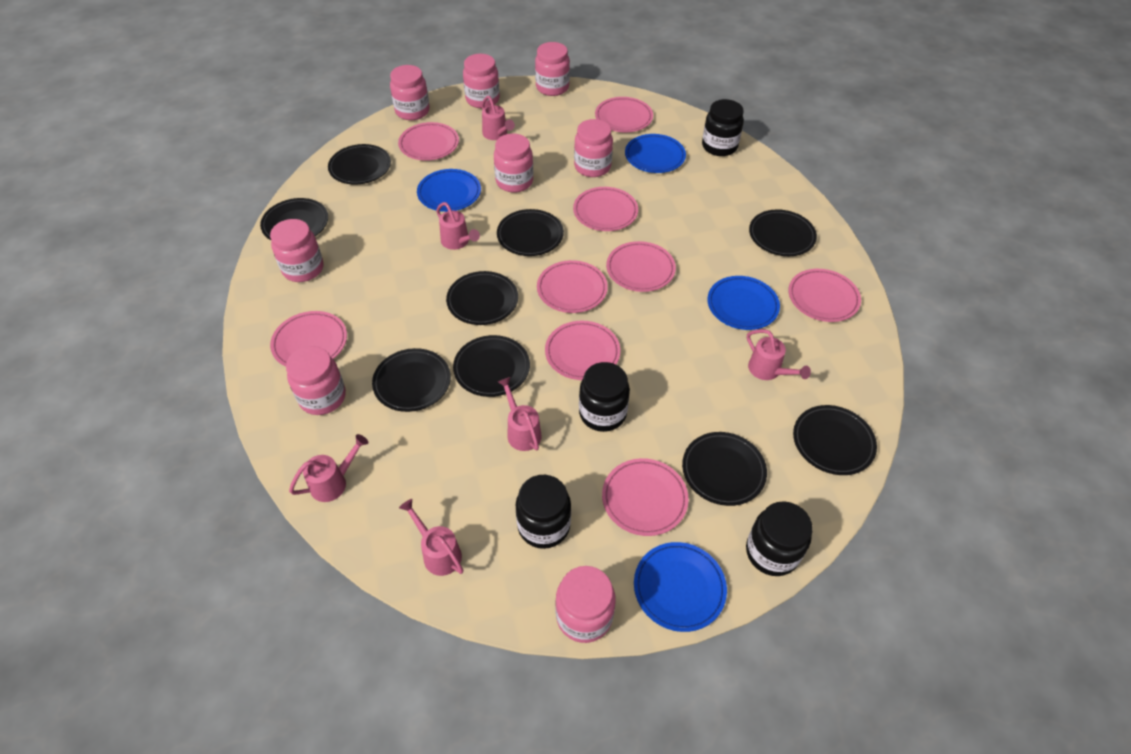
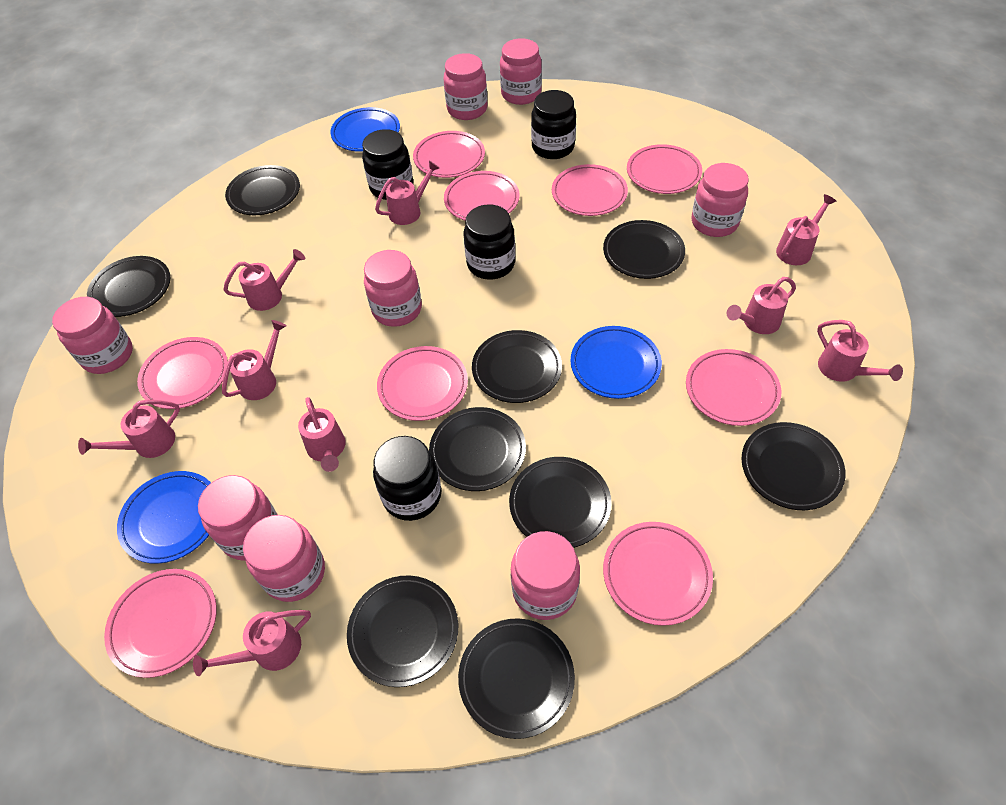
blue plate: [417,169,481,212] [625,134,686,173] [634,542,727,632] [707,276,780,330] = 4 -> [117,471,211,564] [331,107,400,152] [570,326,662,399] = 3
pink watering can: [289,434,368,502] [399,499,463,576] [436,202,480,250] [482,96,515,140] [498,377,542,451] [747,329,811,380] = 6 -> [78,400,180,458] [193,610,311,676] [222,320,287,400] [223,249,305,311] [298,397,346,472] [375,161,440,225] [727,277,796,334] [776,194,837,265] [817,320,903,382] = 9

